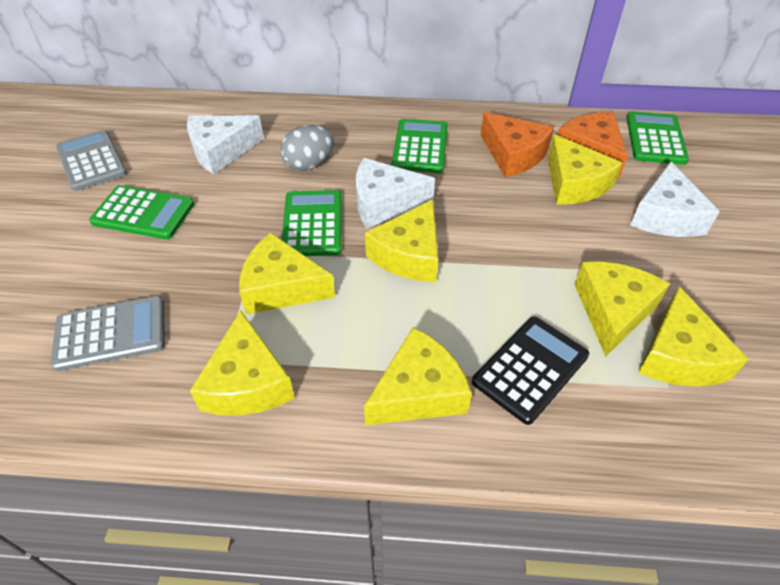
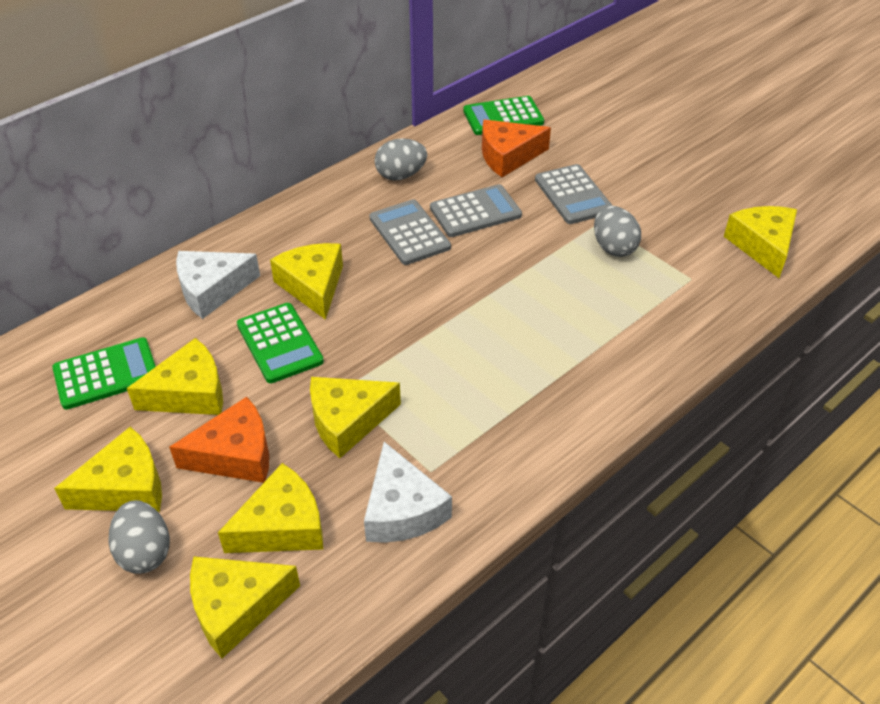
black calculator: [472,317,589,425] = 1 -> none = 0
green calculator: [89,185,194,239] [282,190,342,256] [392,119,448,173] [626,111,689,165] = 4 -> [52,337,156,410] [237,303,324,383] [463,96,544,135] = 3
grey calculator: [50,296,165,371] [56,130,127,191] = 2 -> [369,199,451,265] [430,184,522,237] [535,164,613,224] = 3
grey egg: [280,125,334,171] = 1 -> [109,500,170,574] [374,138,427,180] [594,206,641,257] = 3
white cheese: [187,115,264,174] [356,158,435,228] [630,162,720,237] = 3 -> [176,251,260,319] [364,442,452,543] = 2

